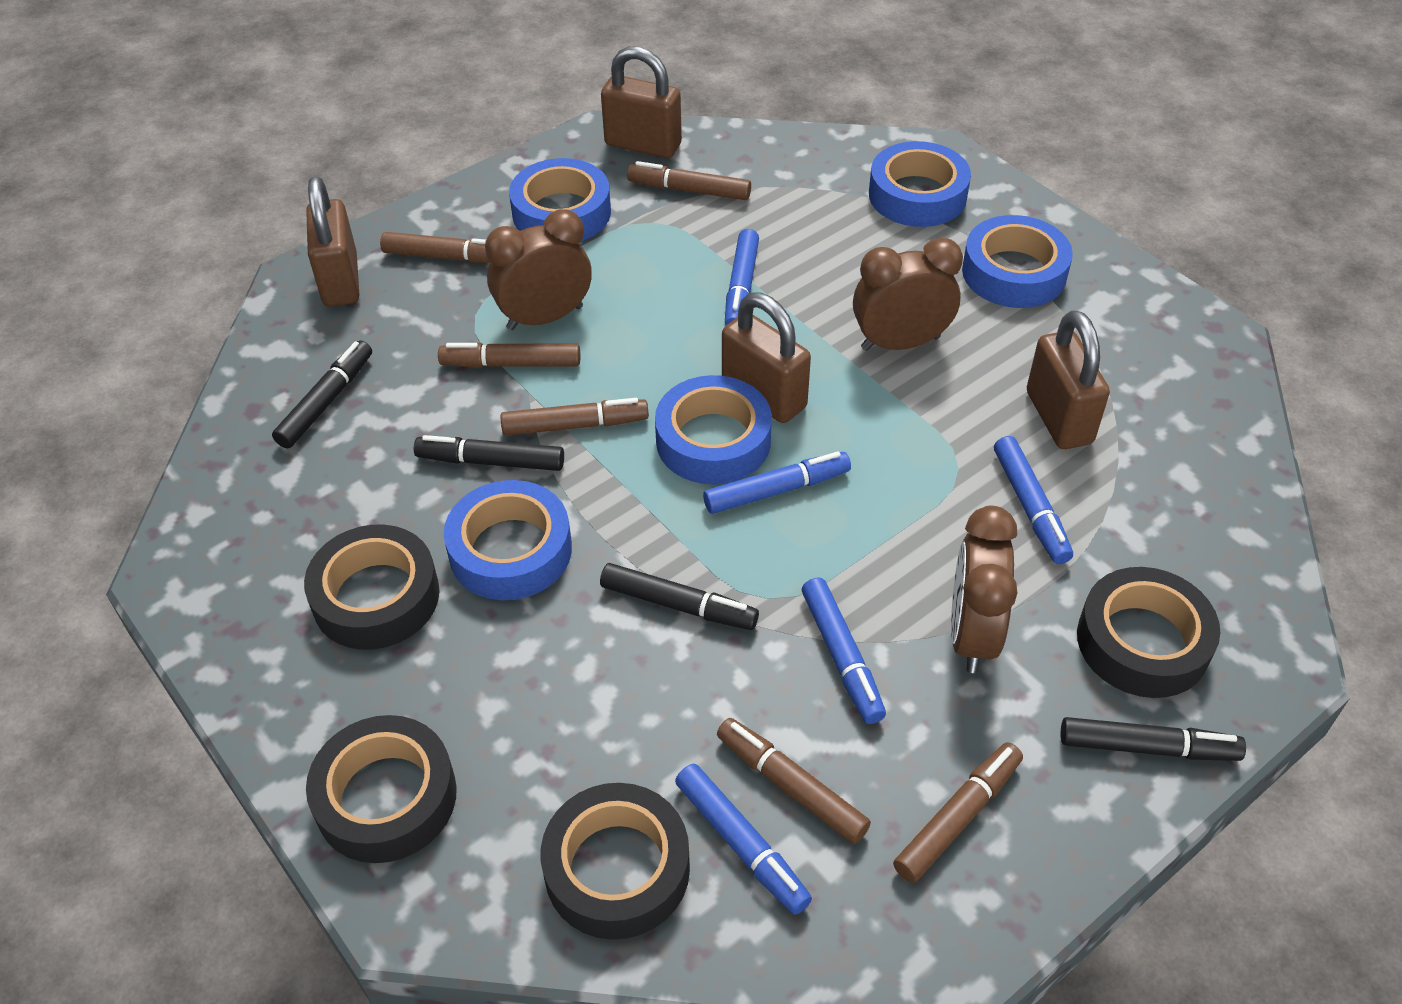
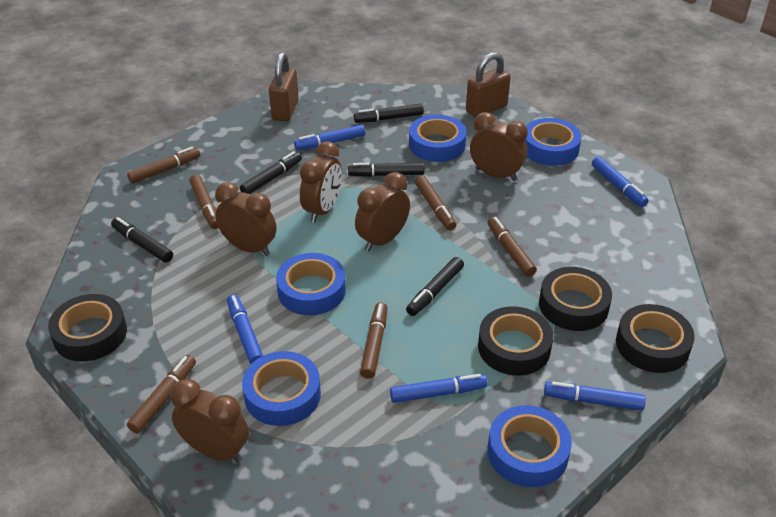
black marker: [272,340,372,449] [414,435,564,471] [600,563,759,630] [1061,717,1246,761] = 4 -> [111,217,173,263] [240,151,302,194] [348,162,424,177] [354,103,424,123] [406,257,464,316] = 5
brown clock: [485,209,592,330] [853,237,963,351] [951,506,1017,673] = 3 -> [170,379,249,463] [215,182,276,256] [300,141,342,223] [355,172,410,252] [470,112,528,181] = 5
brown padlock: [306,176,359,307] [601,46,682,158] [722,292,811,423] [1027,310,1110,449] = 4 -> [269,52,299,121] [466,52,511,118] = 2

